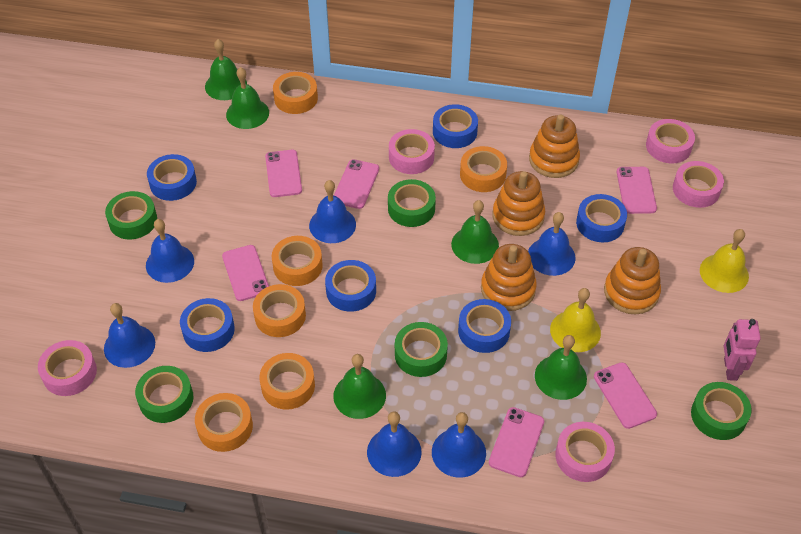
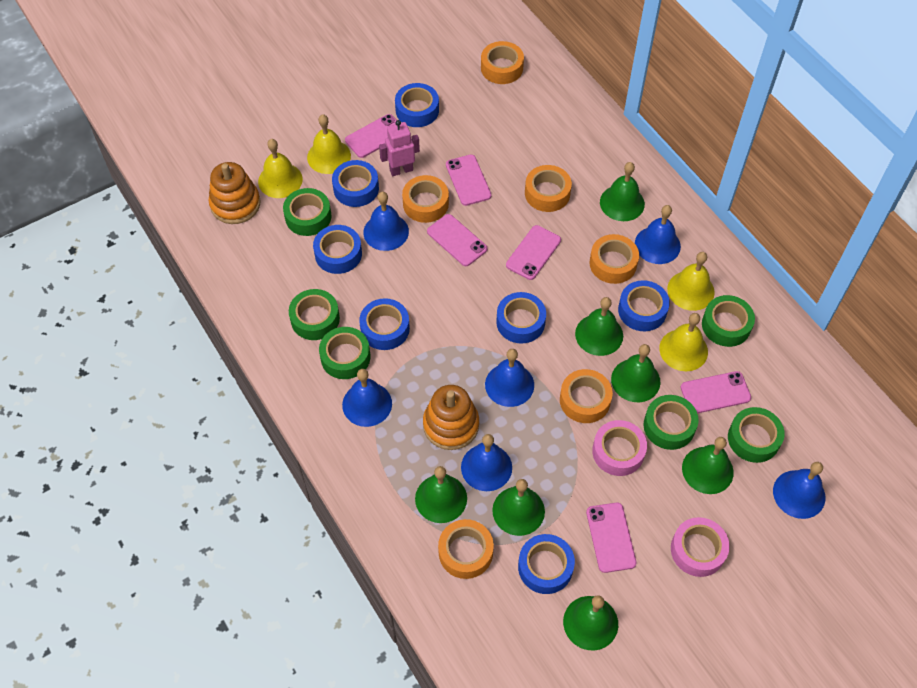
blue tape: [147,154,197,201] [180,298,235,352] [325,260,376,312] [433,104,478,148] [458,299,511,353] [576,194,627,242] = 6 -> [313,225,362,274] [332,160,379,207] [359,298,410,350] [395,83,439,127] [496,292,546,343] [518,534,575,594] [618,280,670,331] = 7
green bell: [205,39,247,100] [226,67,269,129] [333,354,386,419] [451,200,499,264] [535,335,587,400] = 5 -> [415,466,467,523] [492,479,545,536] [563,595,618,651] [575,297,623,356] [600,162,645,221] [611,344,660,402] [682,437,734,494] = 7
green tape: [105,191,157,239] [135,366,193,423] [388,179,436,227] [395,322,448,377] [691,382,752,440] = 5 -> [283,188,331,236] [289,289,340,340] [319,327,370,379] [643,395,699,450] [702,295,755,347] [728,407,785,463] = 6
orange stacking toy: [481,244,537,311] [492,171,545,236] [529,114,580,178] [604,247,661,315] = 4 -> [209,162,260,224] [423,385,479,450] = 2
pink tape: [38,340,97,396] [389,129,435,174] [555,422,615,482] [646,119,695,163] [673,161,724,208] = 5 -> [592,420,647,476] [671,517,730,577] = 2
yellow bell: [550,288,601,352] [700,229,749,293] = 2 -> [258,139,303,198] [307,114,351,174] [659,313,708,371] [667,252,715,311] = 4

